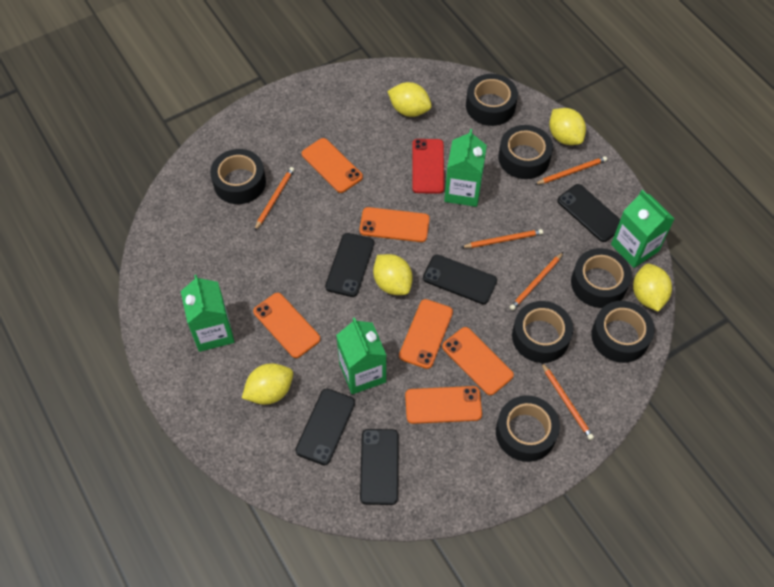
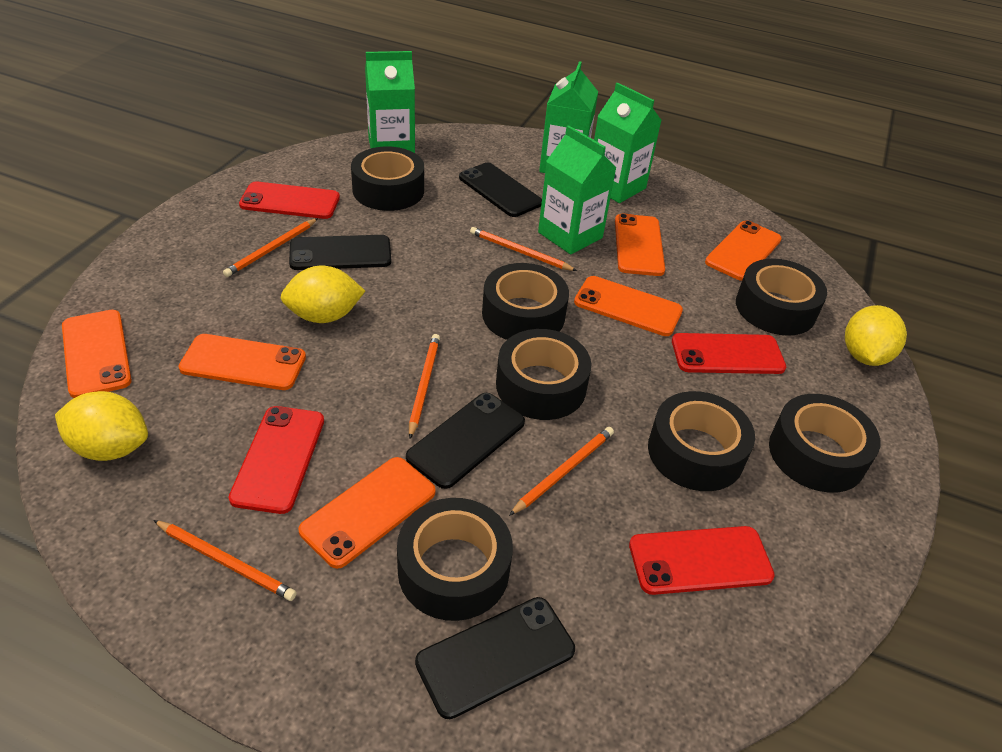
black phone: [295,388,355,465] [325,233,374,297] [360,429,399,505] [423,255,497,304] [557,184,620,242] = 5 -> [289,235,391,270] [406,393,525,489] [415,597,575,719] [459,163,542,217] = 4
red phone: [412,139,444,194] = 1 -> [228,406,324,514] [239,181,340,219] [629,526,775,595] [672,333,786,374] = 4
yellow lemon: [242,363,293,405] [373,254,413,295] [387,82,432,117] [549,108,586,145] [633,264,672,311] = 5 -> [55,391,148,461] [280,266,365,323] [845,305,907,366] = 3

